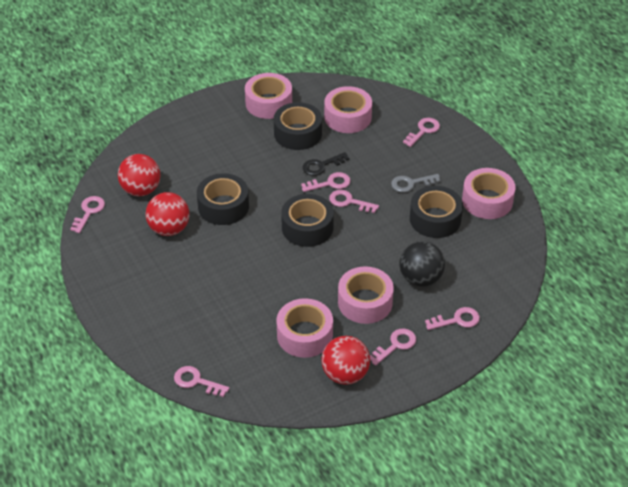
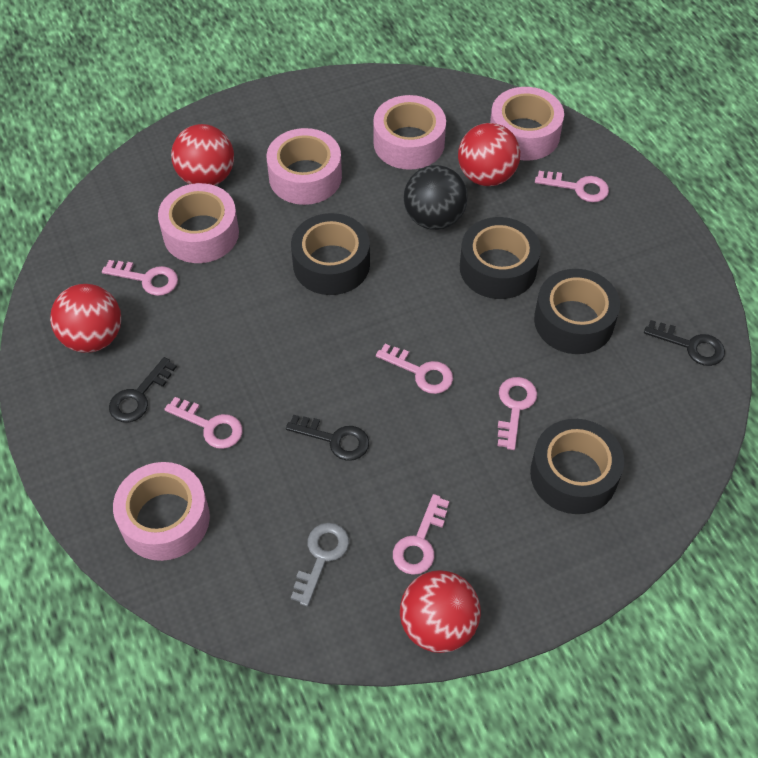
black key: [303,152,349,176] = 1 -> [109,357,177,422] [286,415,369,461] [644,320,725,366] = 3
pink key: [70,196,105,233] [174,366,229,397] [301,172,351,192] [329,190,379,213] [370,328,416,366] [403,118,440,147] [425,307,480,330] = 7 -> [102,260,178,296] [164,397,243,449] [376,344,453,394] [393,494,450,575] [497,377,537,450] [535,171,609,202] = 6
red ball: [118,154,161,196] [145,192,189,236] [322,336,370,385] = 3 -> [50,284,121,353] [171,124,234,186] [400,570,481,653] [458,123,520,186] = 4

